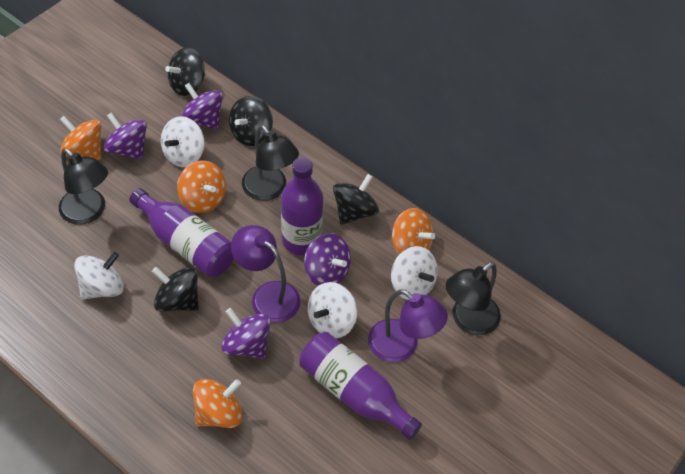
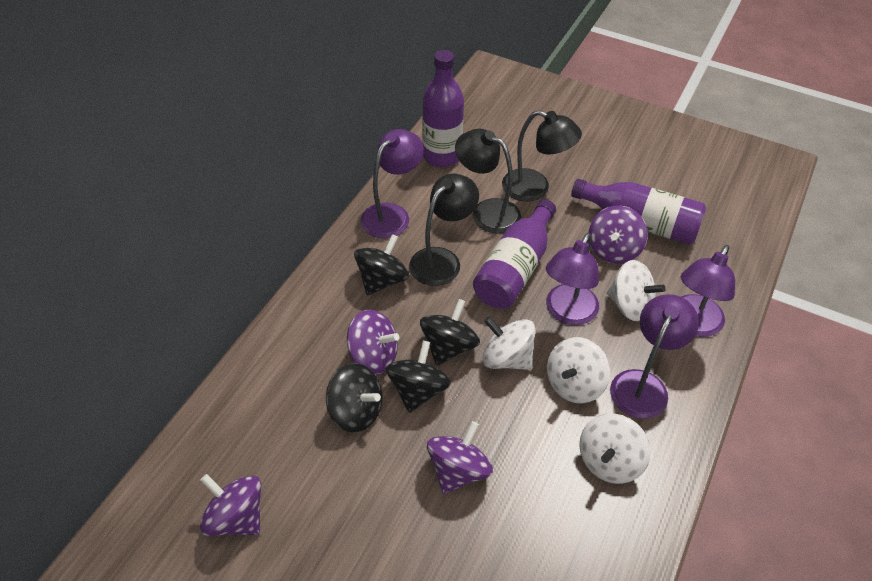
orange spinning top: [60,116,101,160] [177,161,226,213] [193,379,243,428] [392,208,435,255] = 4 -> none = 0
purple lamp: [231,225,301,323] [368,289,448,362] = 2 -> [360,129,424,238] [546,233,599,325] [610,294,699,419] [681,245,735,337] = 4

